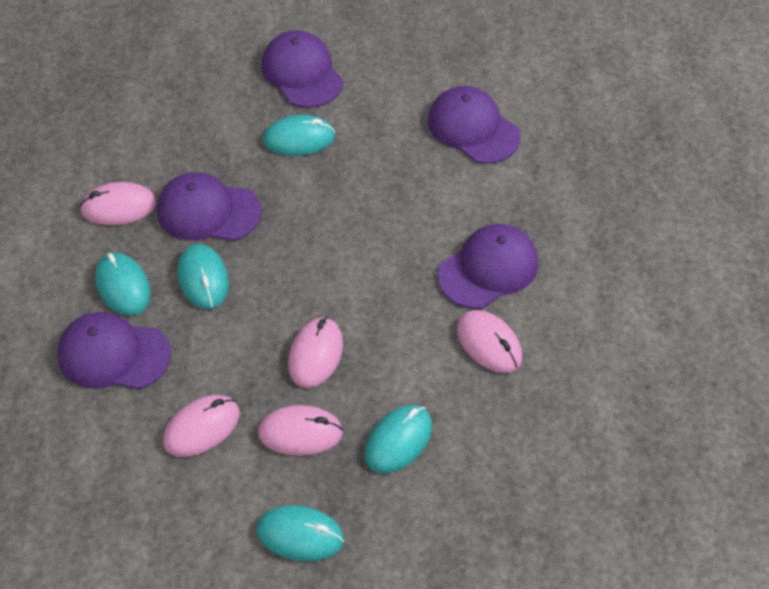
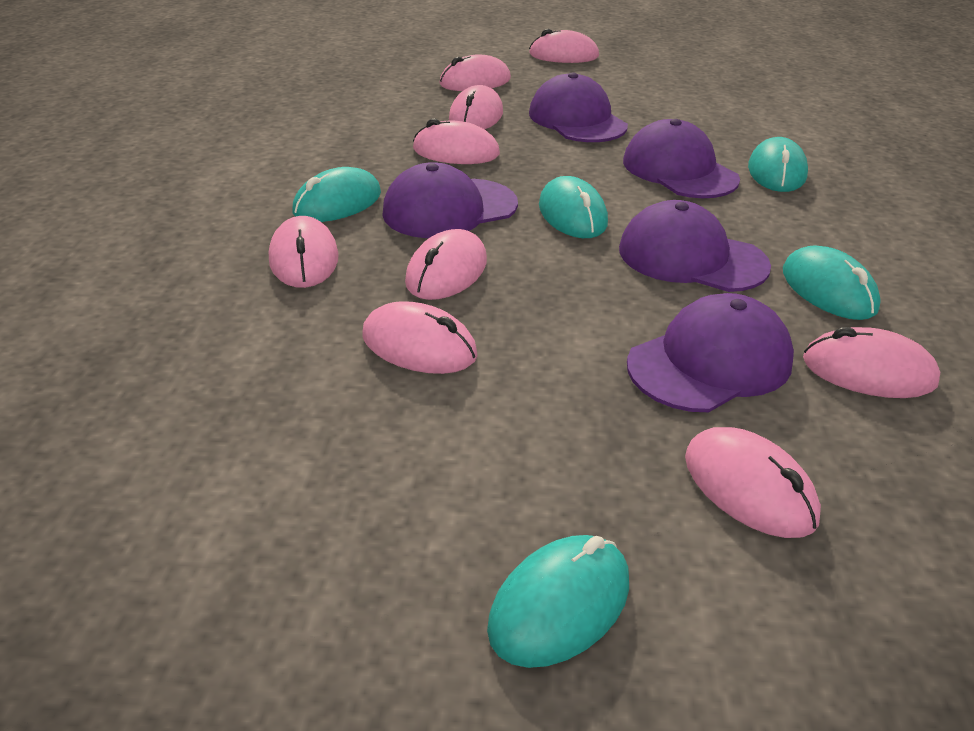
pink mouse: [79,182,157,225] [163,395,240,457] [258,405,343,456] [288,317,343,388] [457,310,522,373] = 5 -> [269,216,339,288] [362,301,478,374] [405,229,487,300] [413,118,500,164] [439,54,511,91] [449,85,503,129] [529,29,599,63] [685,427,821,538] [803,327,940,398] = 9

